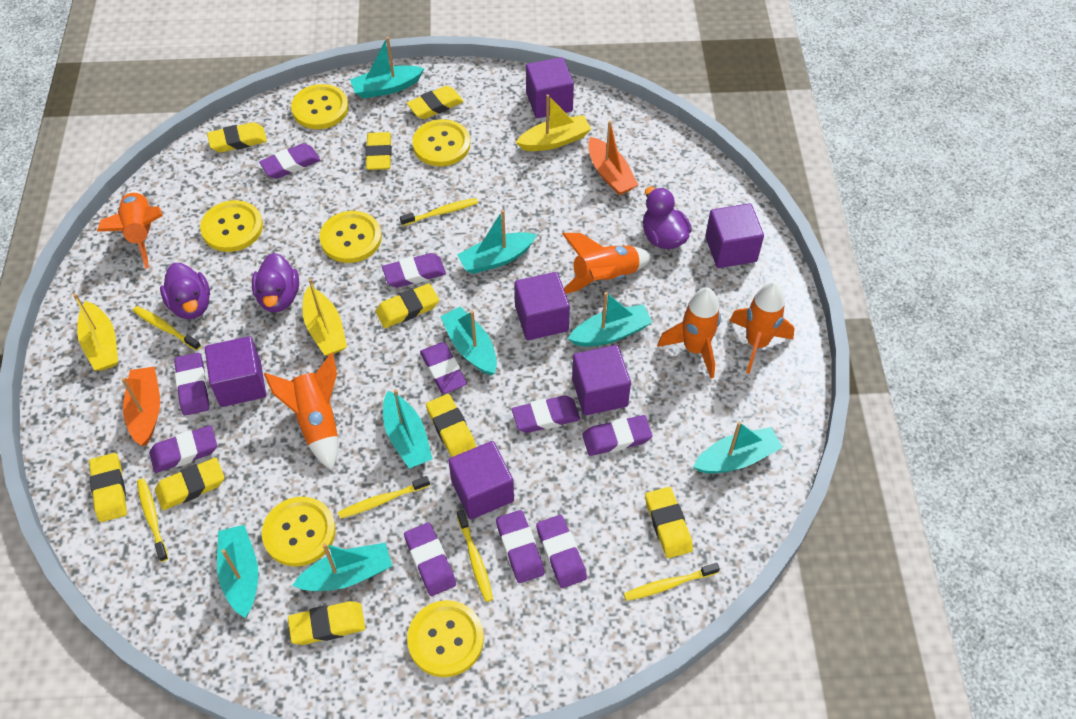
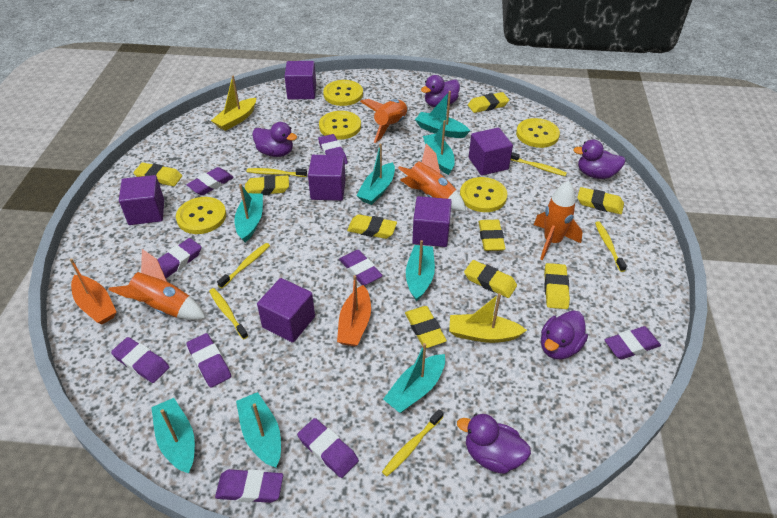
orange rocket: [97,190,163,269] [264,353,338,470] [562,233,652,294] [658,287,721,379] [730,282,795,374] = 5 -> [108,249,206,320] [360,99,408,143] [398,143,466,211] [534,181,583,261] = 4
purple duck: [160,263,210,319] [252,253,299,312] [643,187,692,249] = 3 -> [252,122,297,157] [421,75,460,107] [457,414,531,474] [541,310,588,359] [573,140,626,179] = 5
purple eraser: [149,425,217,473] [174,353,209,416] [259,143,320,179] [382,253,446,288] [404,522,456,596] [420,342,467,394] [496,510,545,583] [512,395,580,433] [536,515,587,588] [582,415,652,456] = 10 -> [111,337,169,383] [157,238,201,278] [186,167,234,195] [186,333,231,388] [215,469,283,503] [297,418,359,478] [318,134,347,164] [339,250,383,285] [605,326,661,360] = 9
yellow boat: [73,293,118,371] [303,278,347,356] [516,94,591,151] = 3 -> [211,76,256,131] [449,293,527,343] = 2
yellow button: [200,200,263,252] [262,497,336,567] [291,84,349,129] [319,211,382,263] [407,600,484,677] [412,119,470,166] = 6 -> [176,197,226,234] [319,111,361,140] [323,80,363,106] [460,177,507,212] [516,118,560,148] = 5

